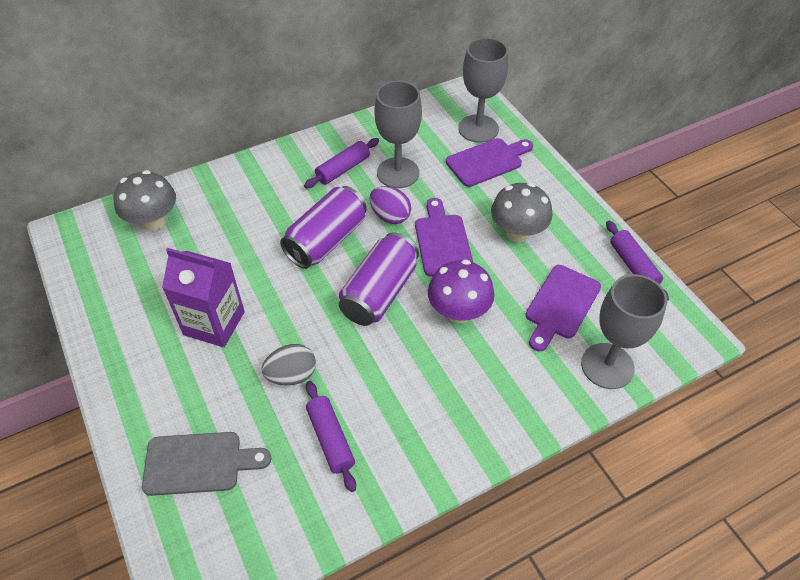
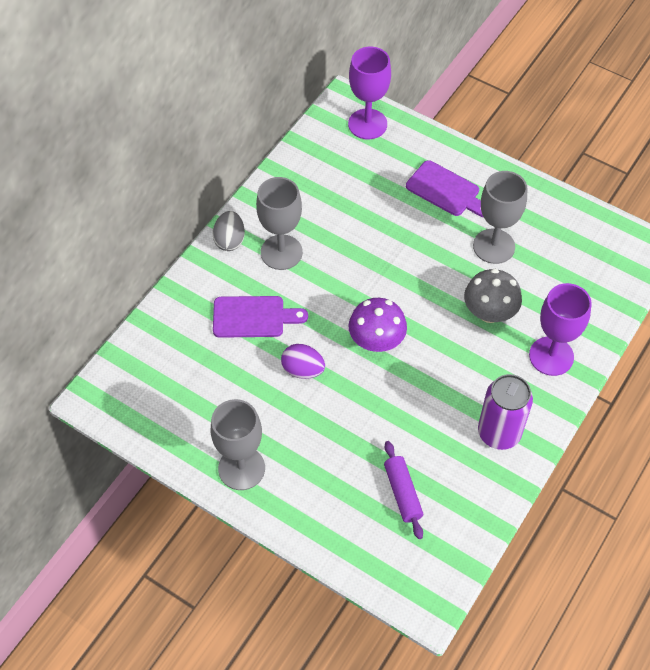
grey cutting board: [142,432,271,496] = 1 -> none = 0
grey mushroom: [114,170,176,231] [491,182,552,242] = 2 -> [464,269,522,323] = 1
purple can: [280,186,367,269] [339,232,419,326] = 2 -> [478,374,533,450] = 1
purple carton: [162,248,245,347] = 1 -> none = 0
purple cutting board: [415,198,474,277] [446,138,533,187] [525,265,601,351] = 3 -> [213,296,308,338] [406,160,483,217] = 2
purple goblet: none = 0 -> [348,47,391,139] [529,283,592,376] = 2
purple rolling pin: [304,138,379,188] [306,381,356,492] [606,221,669,301] = 3 -> [384,441,423,539] = 1

